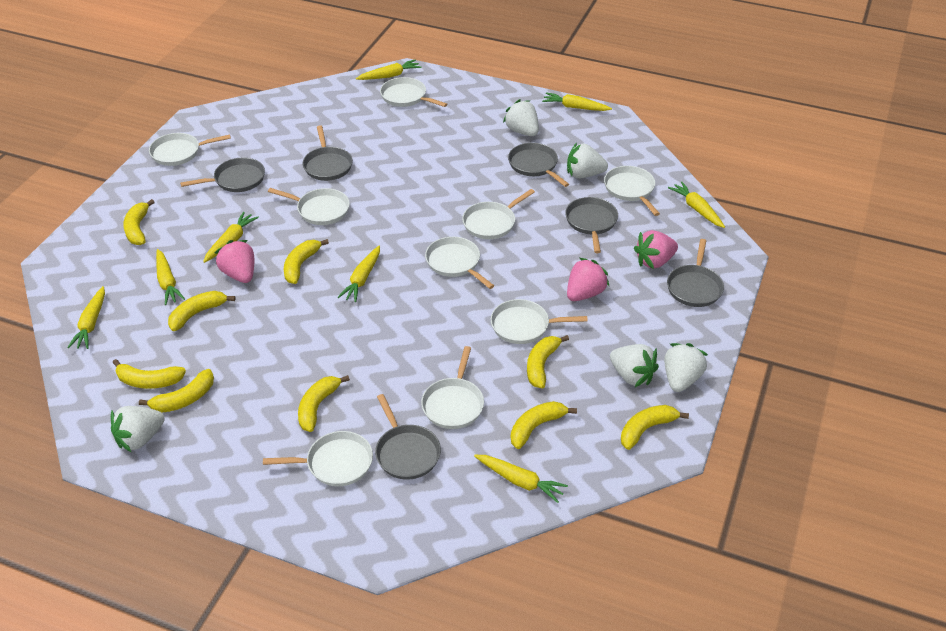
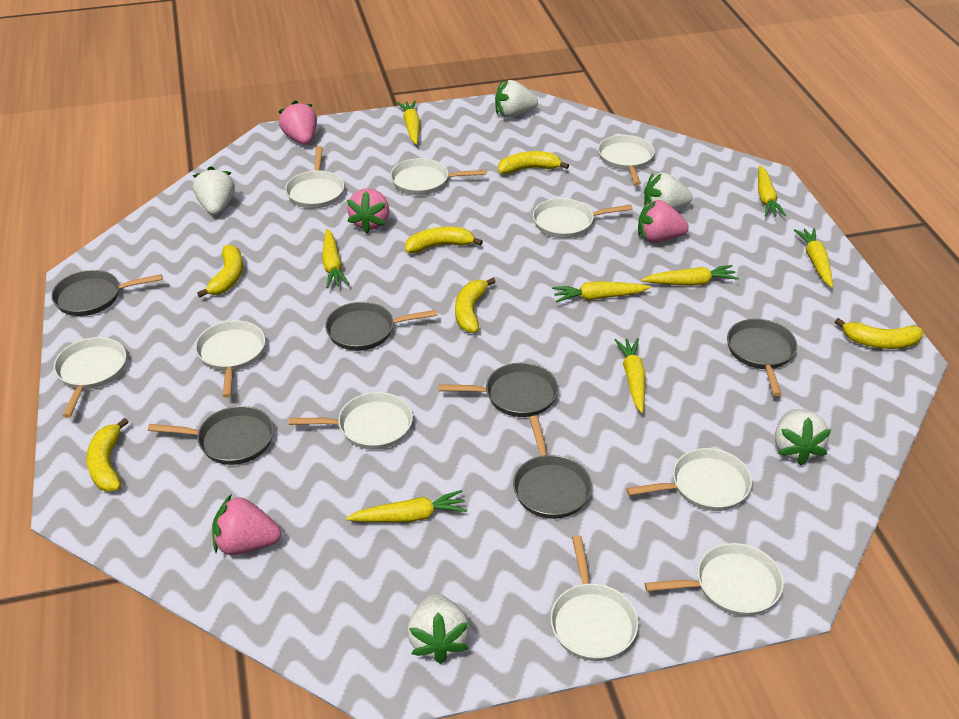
pink strawberry: [214,240,254,283] [567,258,609,301] [634,230,678,269] = 3 -> [212,494,281,555] [278,100,317,144] [347,188,389,234] [638,199,689,243] = 4
white pan: [149,133,231,166] [263,431,373,486] [268,188,350,225] [380,77,447,107] [421,346,484,429] [425,237,494,289] [462,189,535,239] [491,299,587,344] [604,166,660,216] = 9 -> [54,337,126,418] [195,320,265,398] [285,146,344,209] [289,392,413,450] [390,158,486,195] [533,198,632,238] [550,535,639,661] [598,135,655,185] [626,448,752,511] [645,543,784,616] = 10
yellow banana: [113,359,186,389] [123,199,155,245] [139,369,214,413] [168,291,235,331] [284,239,329,284] [298,375,350,432] [511,401,577,449] [527,335,569,389] [621,405,689,450] = 9 -> [86,418,129,492] [197,245,243,298] [405,227,483,253] [455,278,496,333] [498,151,569,174] [835,318,923,349] = 6

